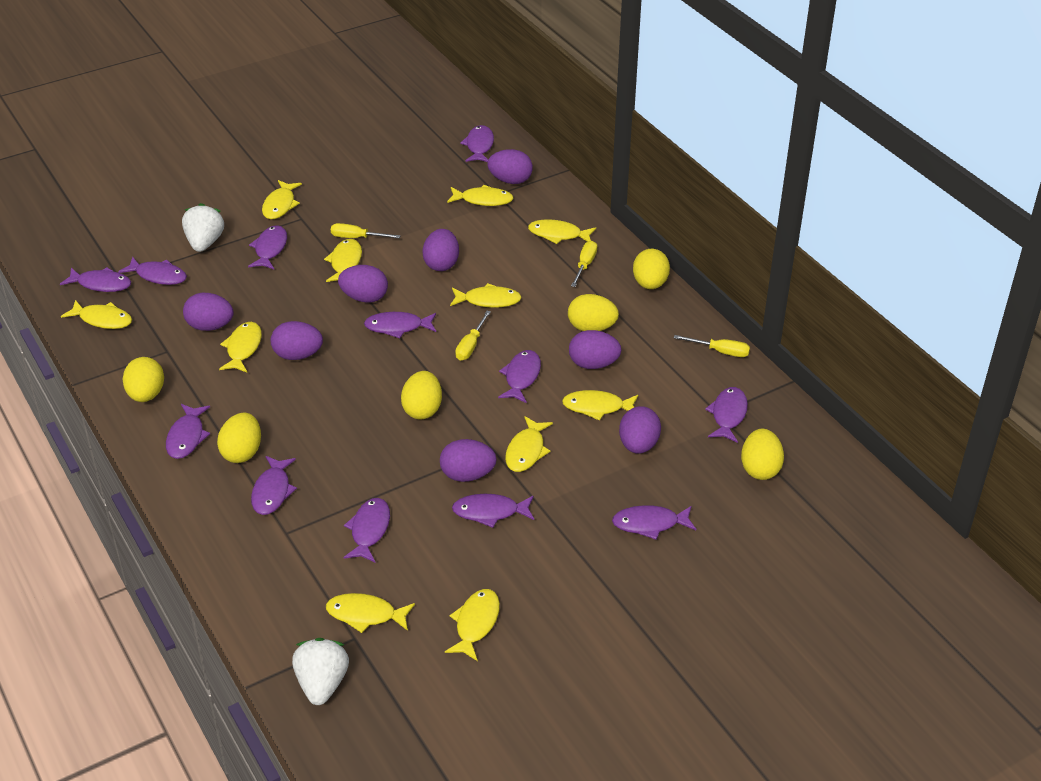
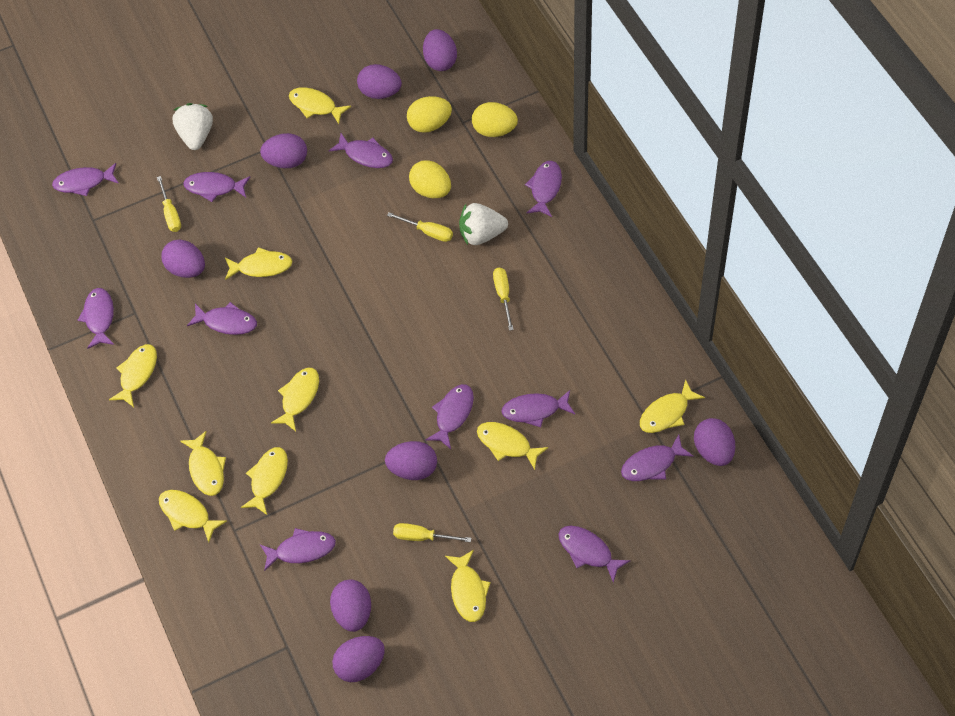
purple fish: [60,267,131,292] [118,256,187,285] [166,404,210,459] [248,225,287,269] [251,456,297,515] [343,498,390,562] [364,312,436,338] [452,494,534,528] [460,125,494,162] [498,350,541,403] [612,505,696,540] [705,387,748,443] = 12 -> [52,163,119,196] [78,288,114,349] [183,172,250,202] [187,302,257,335] [260,528,336,571] [329,133,393,168] [425,384,474,449] [501,390,575,427] [525,161,562,217] [558,526,630,583] [621,434,693,481] = 11
yellow egg: [123,357,164,402] [217,413,261,463] [401,371,442,419] [568,294,619,331] [633,249,670,289] [741,429,784,480] = 6 -> [407,96,452,133] [409,160,451,198] [472,102,518,137] = 3
yellow fish: [61,300,132,329] [219,322,262,372] [262,180,302,219] [324,239,362,282] [326,593,415,633] [445,589,500,661] [447,185,514,206] [450,283,522,308] [505,416,553,472] [528,219,596,244] [562,390,638,421] = 11 -> [109,344,157,407] [159,490,227,543] [180,431,226,496] [225,247,293,280] [241,447,288,515] [271,368,319,431] [289,87,351,124] [445,550,491,622] [477,422,548,470] [640,379,705,433] = 10

